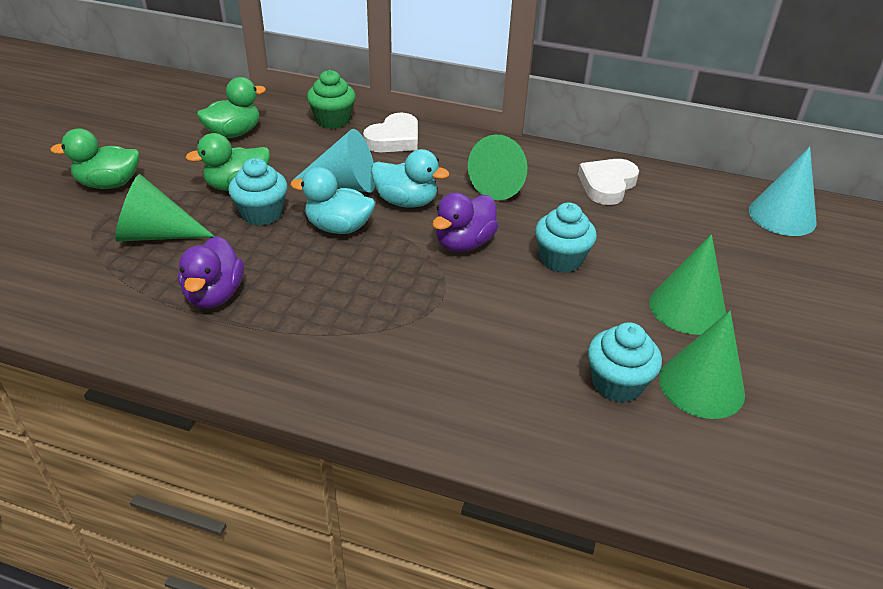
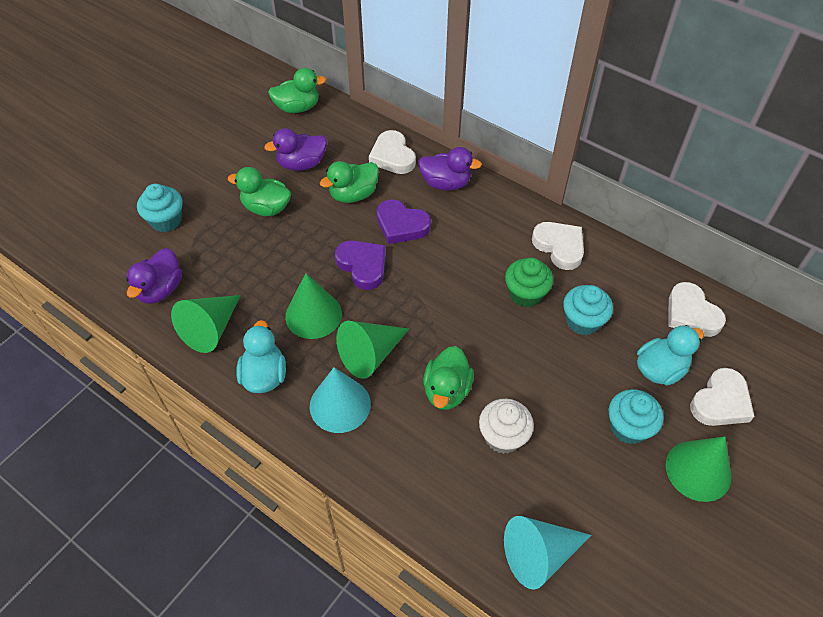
green duck: [50,128,140,189] [186,133,270,191] [197,77,266,138] = 3 -> [228,167,291,216] [268,68,326,113] [320,161,379,203] [423,346,474,410] = 4
purple duck: [178,236,244,308] [432,193,498,252] = 2 -> [126,248,182,304] [264,128,327,171] [418,147,482,191] = 3
purple heart: none = 0 -> [335,241,386,290] [376,199,431,244] = 2
white cupcake: none = 0 -> [479,399,534,454] = 1
white heart: [363,112,418,152] [578,159,639,205] = 2 -> [369,130,416,174] [532,222,584,270] [668,282,726,337] [690,368,755,426] = 4

